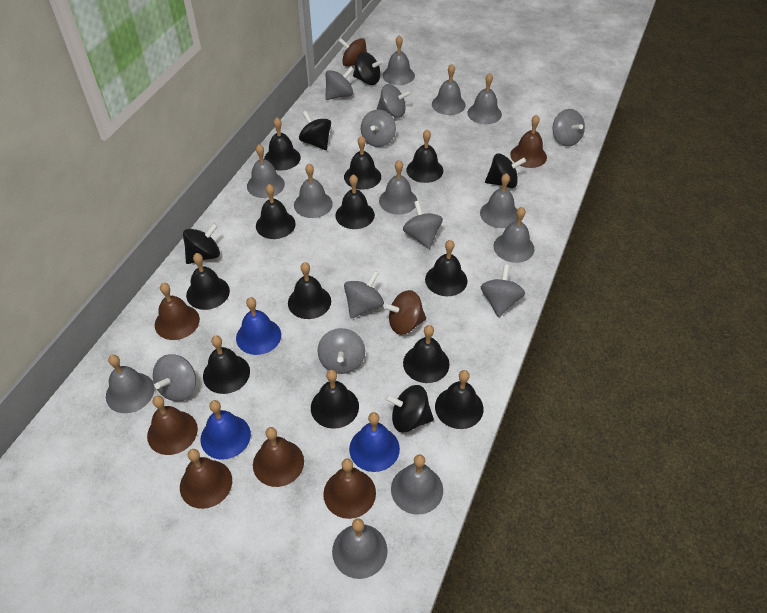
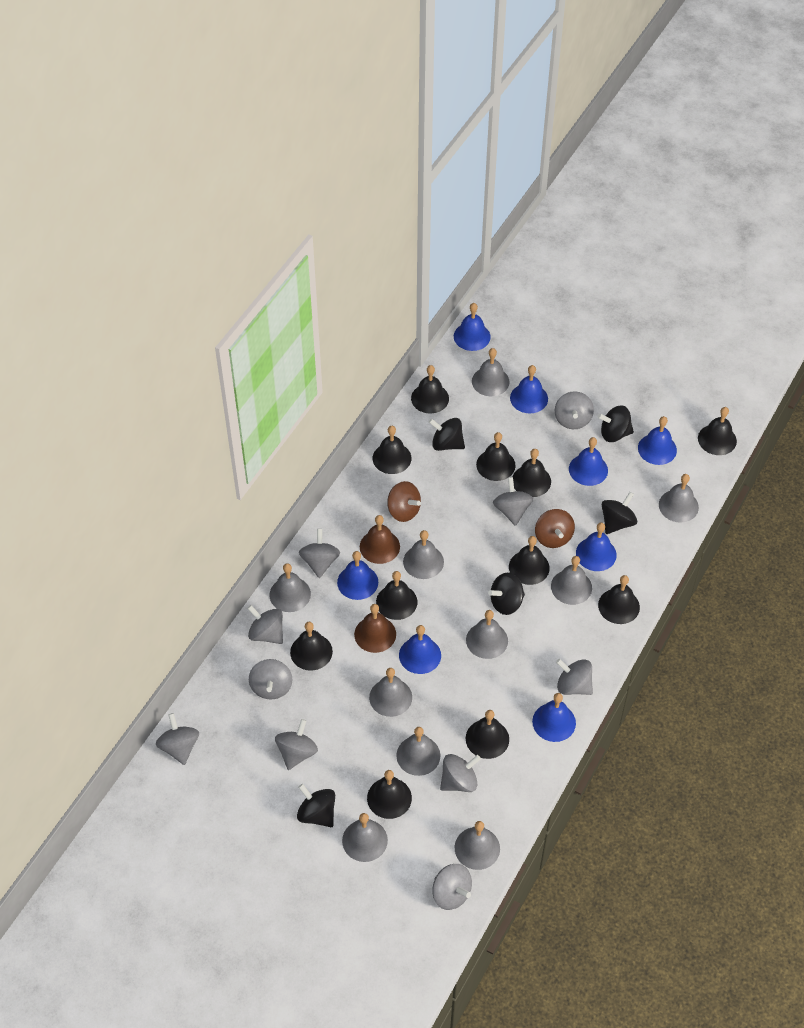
black bell: [186,253,230,310] [203,335,250,394] [256,184,296,239] [264,117,301,171] [288,262,331,319] [311,370,359,429] [335,174,375,229] [344,136,381,190] [403,325,450,383] [406,129,443,183] [425,240,468,296] [435,370,483,429] = 12 -> [290,622,333,671] [367,770,412,819] [373,426,411,474] [376,571,417,620] [411,365,449,413] [466,710,509,759] [476,432,516,481] [509,536,550,585] [512,449,551,497] [598,575,640,624] [698,407,737,455] = 11
blue bell: [200,400,251,460] [236,297,281,355] [349,412,400,472] = 3 -> [337,551,378,600] [399,625,441,674] [454,303,491,351] [510,365,548,414] [532,693,576,742] [569,437,608,486] [576,523,617,571] [638,416,677,465] = 8
brown bell: [147,396,198,455] [155,283,200,340] [180,449,232,509] [253,427,304,487] [323,459,376,519] [510,115,547,168] = 6 -> [354,604,396,653] [360,515,400,564] = 2
grey bell: [106,355,155,413] [247,144,285,198] [294,164,333,218] [332,518,388,579] [379,160,417,215] [382,35,415,85] [391,454,443,515] [432,64,466,115] [467,73,502,124] [480,173,517,228] [493,207,535,263] = 11 -> [269,563,311,612] [342,813,388,862] [369,668,412,717] [396,727,440,776] [403,530,444,579] [455,821,500,870] [466,610,508,659] [472,348,510,396] [551,556,592,605] [659,474,699,523] = 10
grey spinning top: [153,354,196,402] [317,328,365,374] [325,66,354,100] [344,271,384,319] [361,110,396,147] [377,84,411,118] [403,201,443,249] [481,264,525,318] [553,109,585,146] = 9 -> [156,713,199,765] [247,605,283,644] [249,659,292,700] [275,719,318,770] [299,529,340,578] [432,864,472,910] [440,754,481,792] [493,477,533,526] [555,391,594,429] [556,659,593,695] = 10

